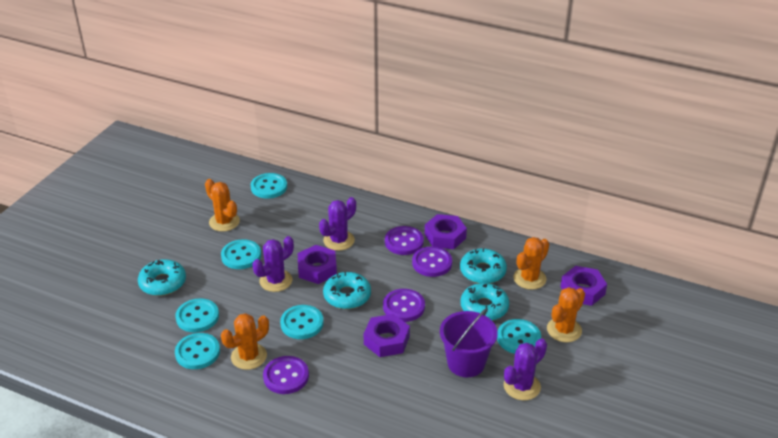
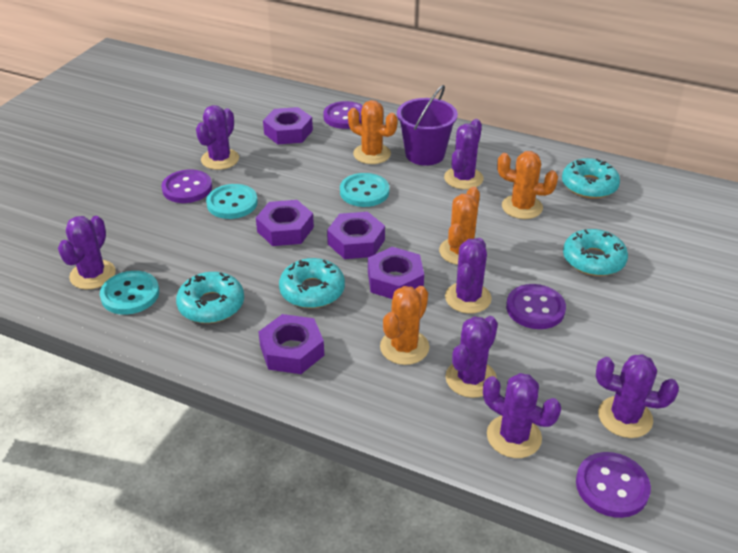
purple cactus: [253,236,294,292] [319,197,356,251] [504,338,547,400] = 3 -> [58,216,116,289] [196,105,239,170] [444,119,484,190] [445,238,492,314] [445,316,498,398] [483,373,561,458] [596,354,679,438] = 7
purple nut: [298,245,337,284] [364,314,410,357] [425,214,467,249] [560,266,607,306] = 4 -> [256,200,314,246] [258,314,324,374] [263,107,313,144] [327,212,385,259] [368,247,424,299] = 5
turquoise button: [175,298,219,333] [175,333,220,369] [221,239,261,269] [251,173,287,199] [280,305,324,339] [497,319,541,354] = 6 -> [100,271,159,315] [206,184,258,219] [340,173,389,207] = 3

